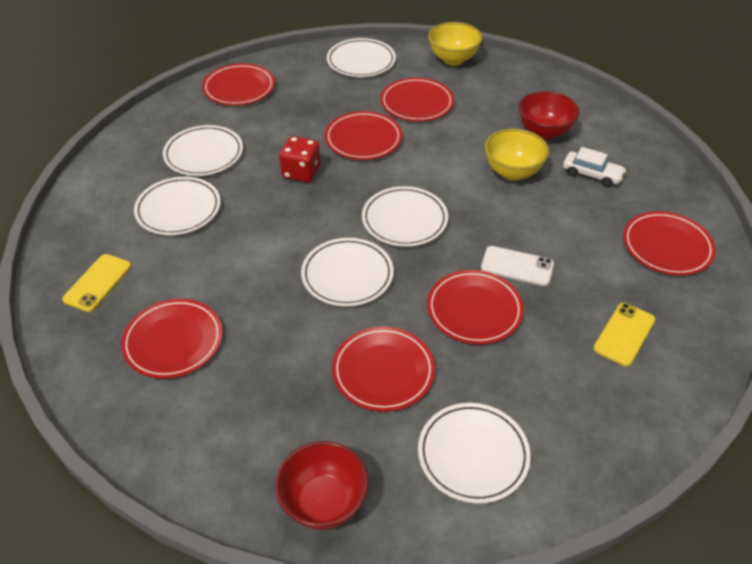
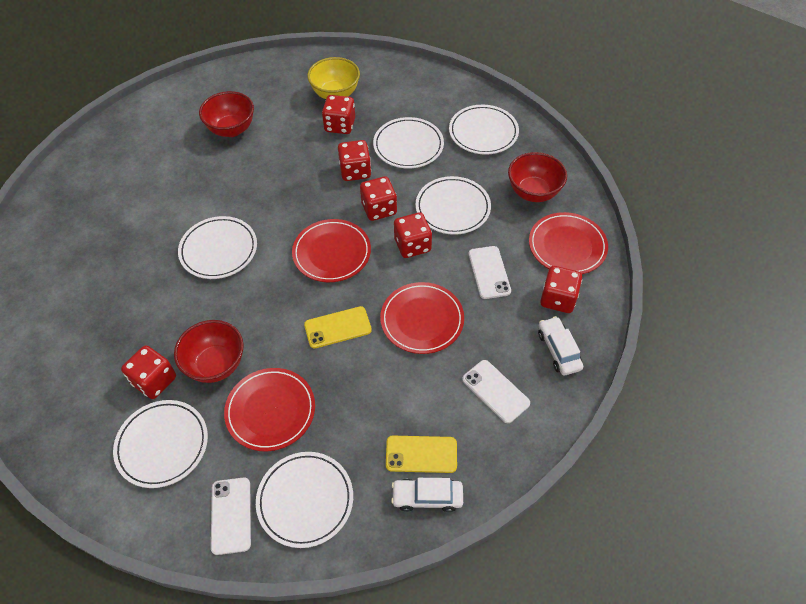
red bowl: [275,441,369,530] [519,91,580,140] = 2 -> [174,320,244,383] [199,91,254,137] [508,152,567,202] = 3
red dice: [279,136,321,182] = 1 -> [121,345,176,399] [322,95,355,134] [338,140,371,181] [360,176,397,221] [394,212,432,258] [540,266,582,313] = 6
red plate: [121,299,223,379] [202,63,275,106] [325,111,402,160] [332,326,435,412] [380,78,454,122] [427,270,524,344] [623,211,716,276] = 7 -> [224,368,315,451] [292,219,371,282] [380,282,464,354] [529,212,608,274] = 4
white car: [563,147,626,187] = 1 -> [391,478,463,512] [538,316,583,375] = 2
white phone: [481,246,554,286] = 1 -> [211,477,251,555] [462,360,530,423] [469,246,511,299] = 3
yellow bowl: [428,22,482,65] [485,129,549,181] = 2 -> [307,57,360,99] = 1

